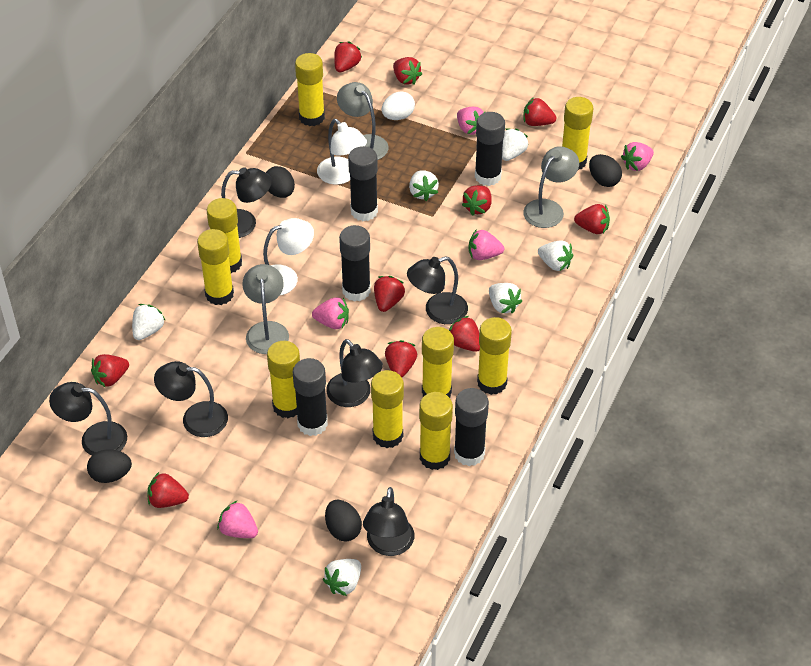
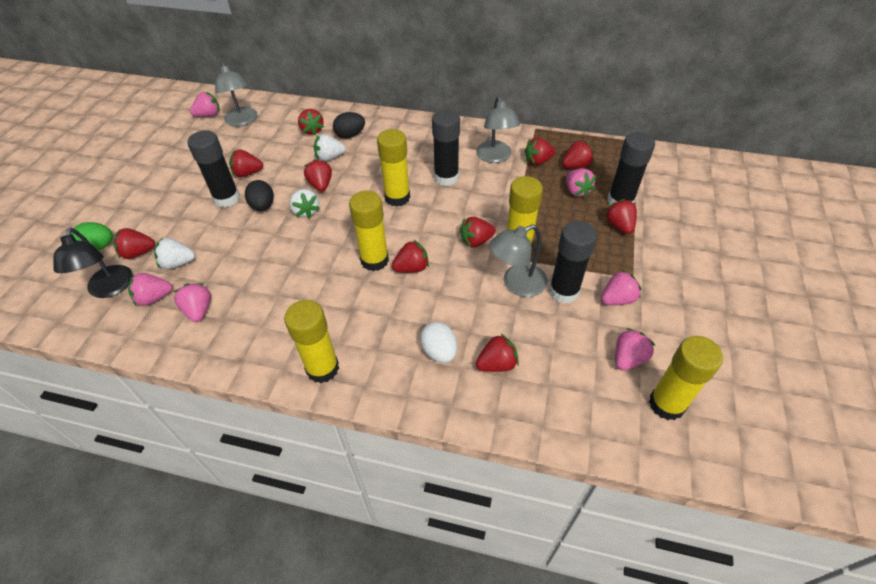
black egg: [87,449,132,483] [266,166,295,198] [325,500,362,541] [589,154,622,187] = 4 -> [245,180,274,211] [333,112,365,139] = 2
black glue stick: [292,358,328,436] [339,225,371,302] [348,146,378,221] [454,388,489,466] [475,112,505,186] = 5 -> [187,130,240,207] [432,110,460,186] [549,221,597,303] [607,132,655,205] = 4
black lamp: [49,382,127,456] [154,361,228,437] [221,167,272,238] [326,339,383,407] [363,487,415,556] [407,256,468,324] = 6 -> [53,227,133,298] = 1
green egg: none = 0 -> [71,222,113,250] = 1
pink strawberry: [217,501,258,538] [312,297,349,329] [457,107,485,135] [469,229,504,260] [621,142,654,171] = 5 -> [128,273,173,306] [174,283,211,322] [190,92,220,117] [566,169,596,198] [601,270,641,305] [615,328,655,371] = 6
white lamp: [263,218,314,295] [317,119,367,185] = 2 -> none = 0
white strawberry: [132,304,166,340] [323,559,361,596] [409,170,439,201] [489,283,522,314] [502,128,529,161] [538,240,573,271] = 6 -> [154,238,195,269] [289,189,320,218] [314,134,346,161] = 3
yellow glue stick: [197,229,234,305] [207,198,242,273] [267,341,300,418] [295,53,325,126] [371,370,404,448] [419,392,453,470] [422,327,454,398] [477,317,512,395] [562,97,593,170] = 9 -> [284,300,339,383] [349,191,389,271] [377,129,410,207] [507,176,543,247] [649,336,723,420] = 5

